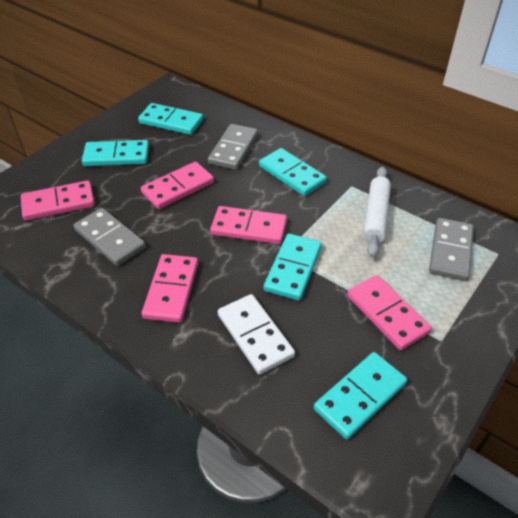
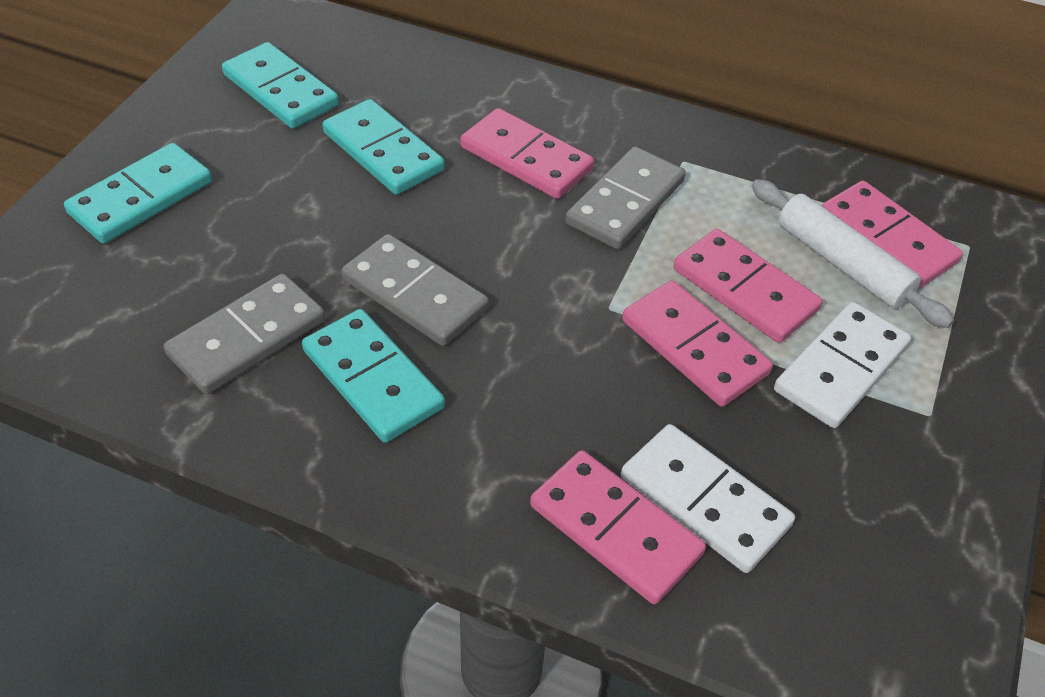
turquoise domino: [82,140,149,166] [138,103,203,135] [259,148,327,196] [264,234,322,300] [314,352,407,439] = 5 -> [64,143,212,244] [222,42,339,129] [302,309,445,443] [322,99,445,195] = 4
white domino: [218,294,295,375] = 1 -> [621,424,795,573] [774,302,911,428] = 2

